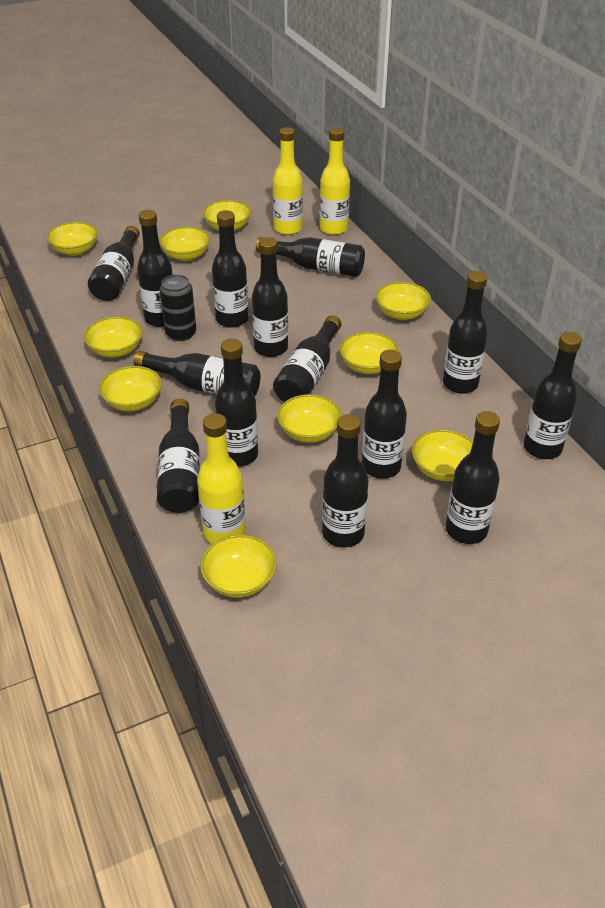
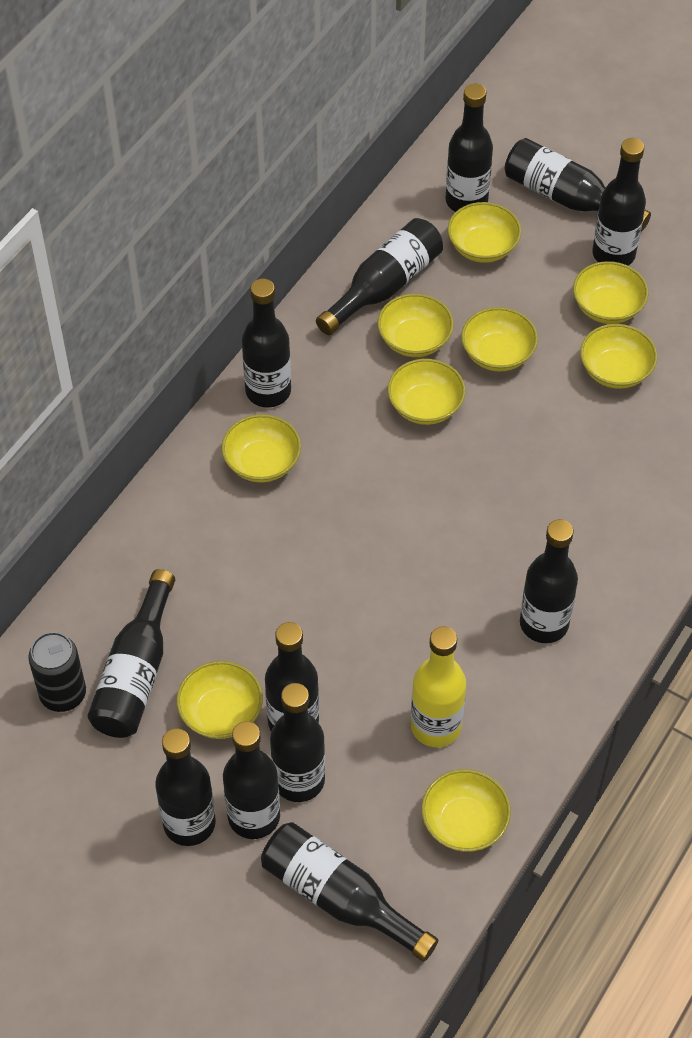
black bottle: [88,226,140,301] [133,351,260,396] [137,210,173,327] [157,399,200,513] [212,210,248,328] [215,338,258,467] [252,237,288,357] [256,237,365,277] [273,315,341,402] [322,414,369,548] [362,350,407,479] [443,271,488,394] [446,411,500,544] [523,332,582,459] = 14 -> [88,569,175,738] [155,728,216,846] [223,721,280,839] [242,279,291,408] [261,822,438,962] [265,622,319,731] [270,683,325,802] [316,218,443,335] [445,84,493,212] [505,138,651,232] [520,519,578,643] [592,138,646,265] = 12
yellow bottle: [197,413,246,544] [273,127,303,235] [319,127,350,235] = 3 -> [411,626,466,747] = 1
yellow bowl: [47,222,98,256] [84,316,143,358] [99,366,162,411] [159,227,210,261] [200,535,277,598] [203,200,251,231] [277,394,342,443] [340,332,399,374] [376,282,431,320] [412,429,473,481] = 10 -> [177,661,263,739] [222,414,301,482] [377,294,454,357] [387,359,465,425] [421,769,511,852] [448,202,521,263] [461,307,538,372] [573,261,648,324] [580,324,657,389] = 9

